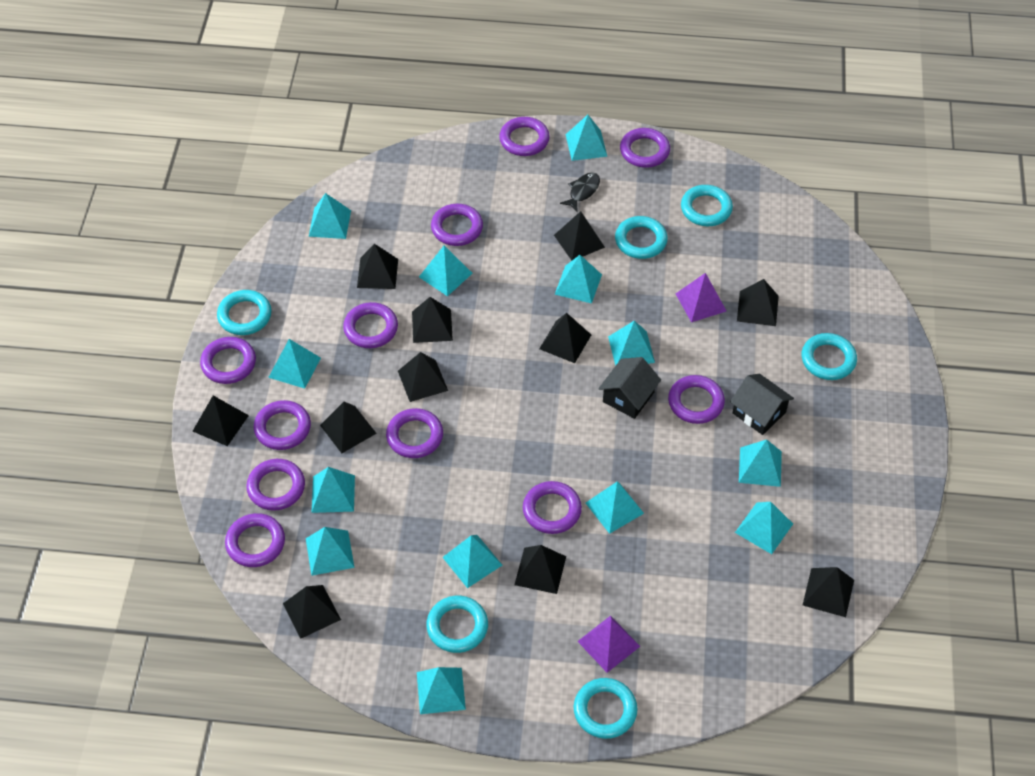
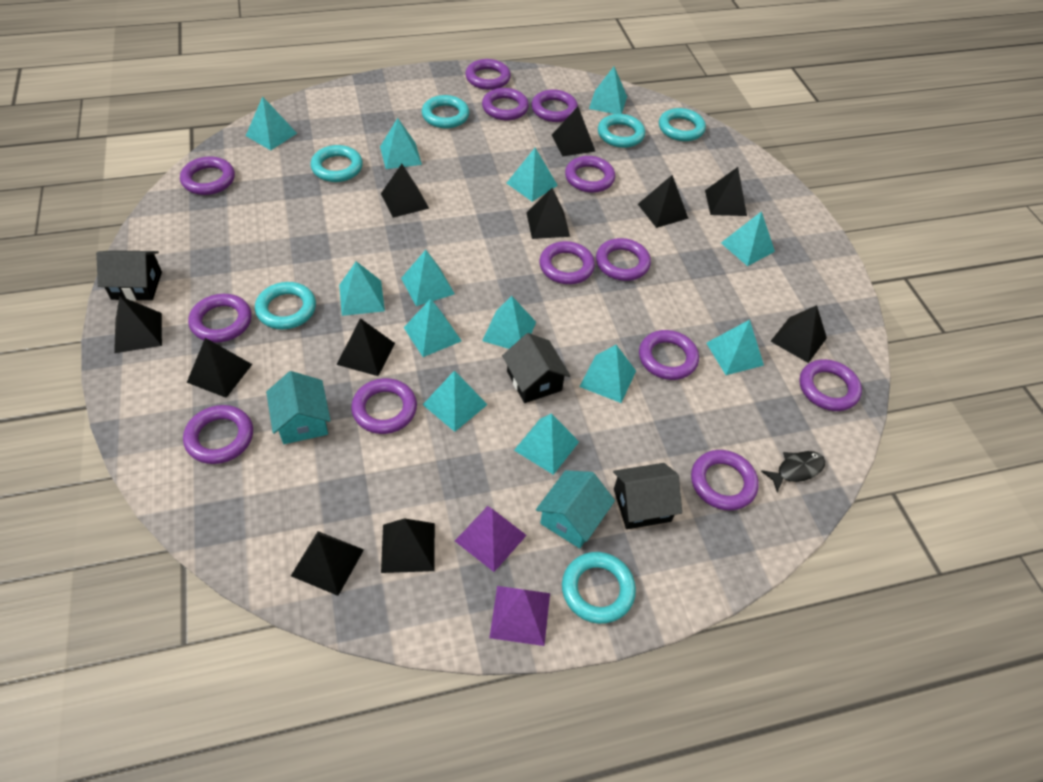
black house: [598,357,661,419] [730,374,794,435] = 2 -> [96,250,162,301] [502,333,570,403] [613,463,682,529] = 3
purple ring: [200,337,256,384] [225,513,285,567] [246,459,305,511] [254,400,311,450] [343,302,398,348] [386,408,443,458] [431,204,483,246] [499,117,550,156] [523,481,582,534] [620,128,670,168] [668,375,725,424] = 11 -> [180,156,235,195] [183,405,253,464] [188,294,252,343] [351,378,417,434] [465,59,511,90] [482,88,529,120] [531,89,578,122] [539,241,595,284] [565,156,615,193] [596,238,651,281] [639,330,699,380] [691,450,759,511] [799,359,862,411] = 13
turquoise house: none = 0 -> [266,371,331,444] [536,470,615,548] = 2

